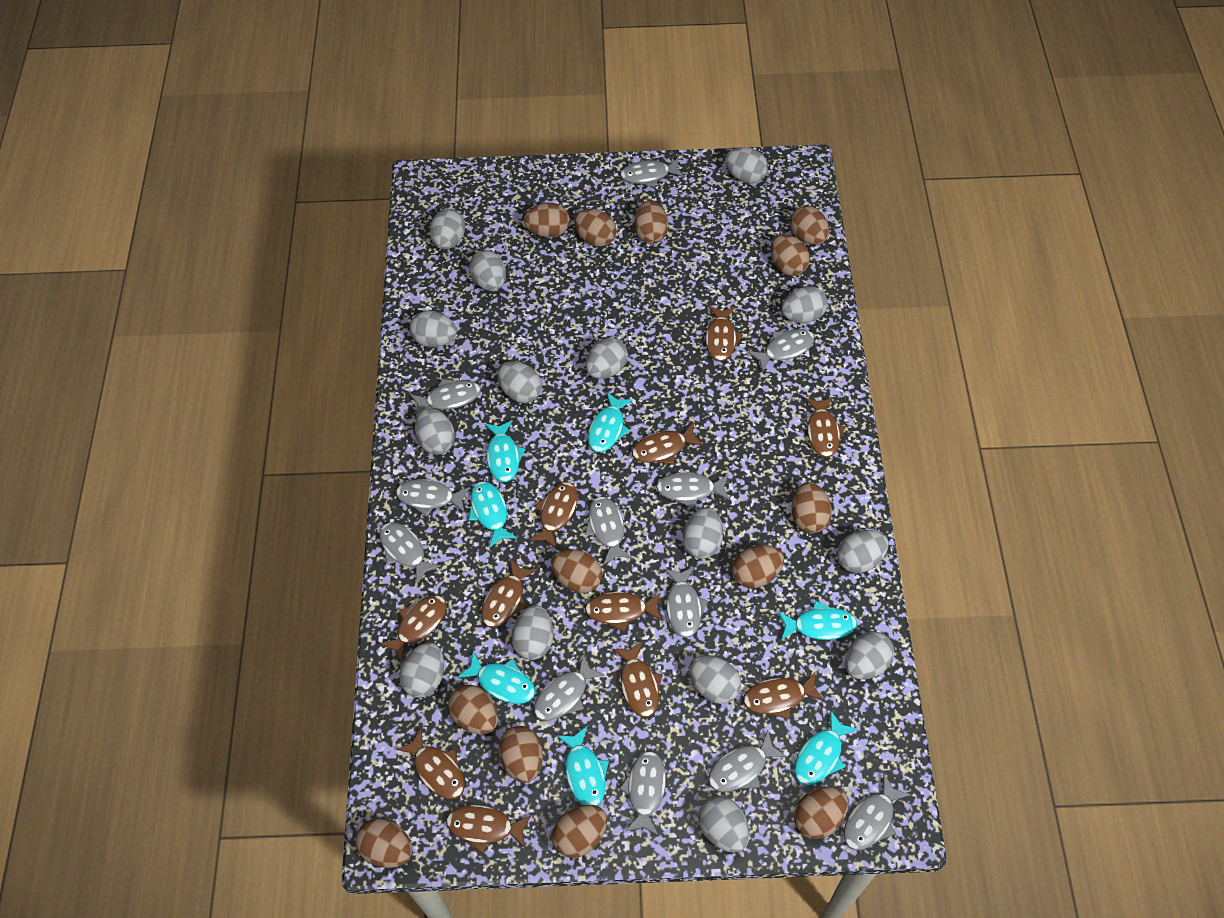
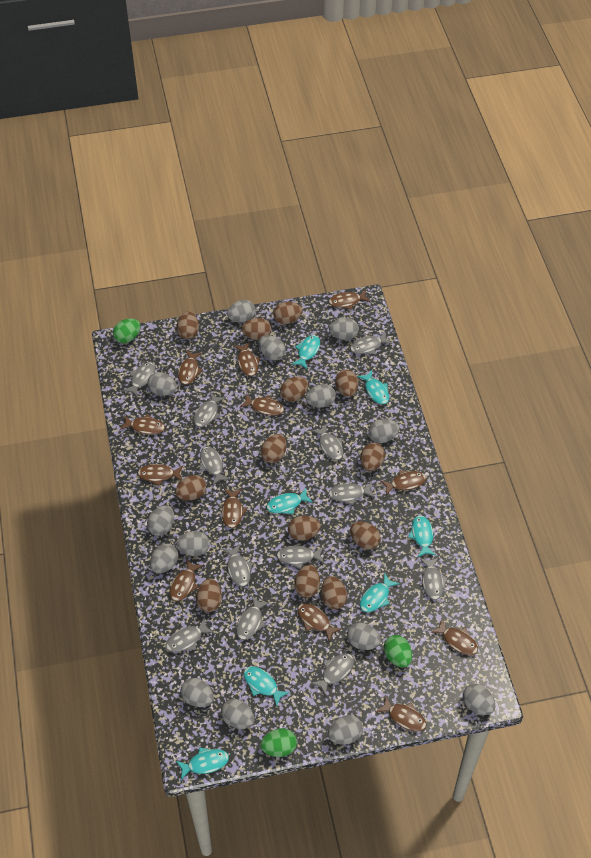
brown fish: [379,595,447,663] [396,728,465,799] [446,805,531,853] [481,558,537,628] [529,482,578,549] [585,592,662,631] [612,642,663,717] [632,423,704,464] [705,306,743,361] [743,672,825,719] [805,397,846,458] = 11 -> [120,414,165,435] [138,464,183,486] [170,559,203,601] [178,350,203,385] [222,489,247,528] [234,342,260,376] [240,394,284,416] [297,603,342,641] [329,290,371,310] [376,695,426,732] [380,470,426,495] [430,619,478,655] = 12
green egg: none = 0 -> [113,318,141,343] [260,728,297,757] [384,635,412,667] = 3
grey egg: [399,642,444,698] [410,311,457,347] [415,408,455,455] [430,209,465,249] [469,250,506,291] [497,361,542,403] [511,605,554,660] [586,338,628,379] [683,507,723,559] [689,655,741,704] [698,796,749,853] [725,147,768,183] [781,286,828,323] [837,530,888,573] [845,631,894,680] = 15 -> [147,372,177,396] [147,505,174,536] [150,544,178,573] [176,531,210,556] [181,678,214,707] [221,699,255,729] [227,300,256,323] [258,335,286,361] [305,384,336,408] [328,715,363,745] [329,318,359,340] [347,622,381,650] [369,419,400,443] [463,684,496,715] = 14

